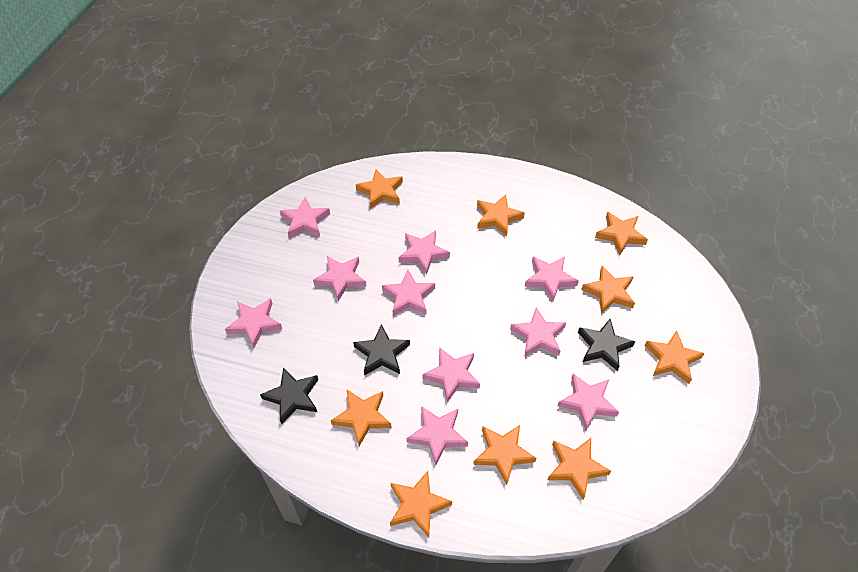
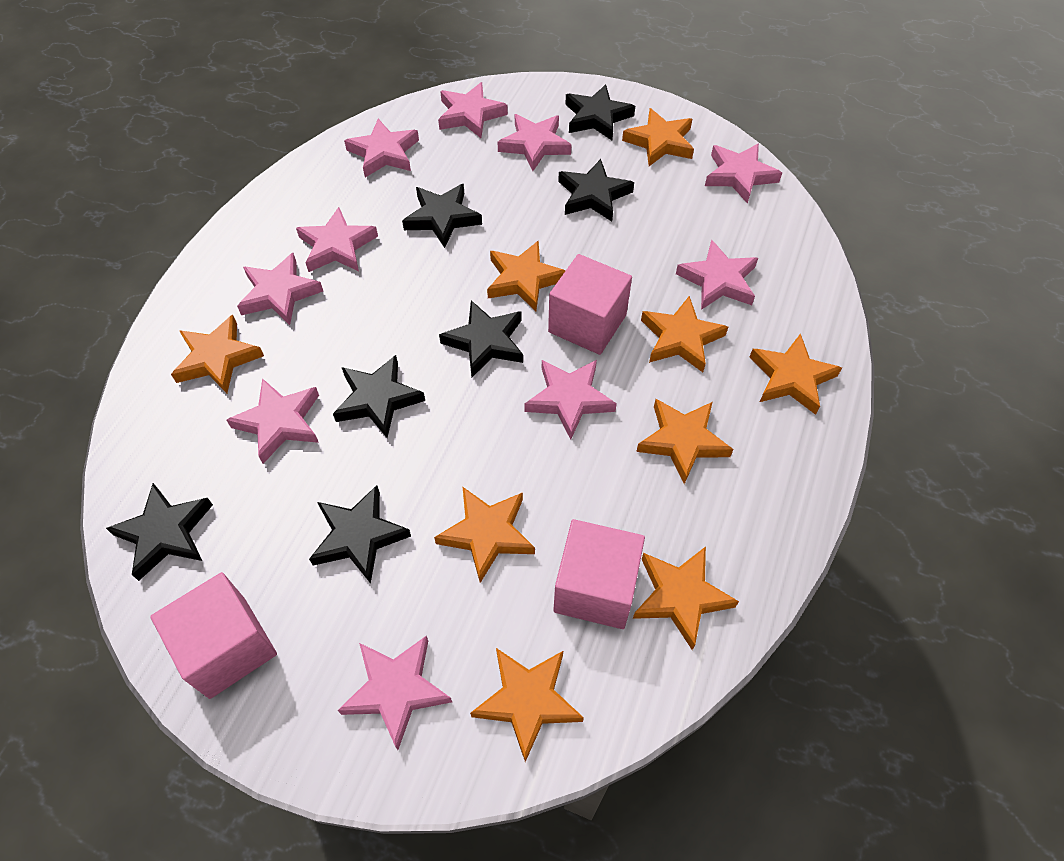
black star: [260,367,318,424] [353,324,410,376] [578,319,635,371] = 3 -> [106,483,213,581] [309,485,411,584] [333,355,425,438] [402,184,482,248] [439,300,523,377] [558,159,634,221] [565,84,635,140] = 7
pink cube: none = 0 -> [150,572,277,699] [548,254,632,355] [553,519,645,629] = 3

